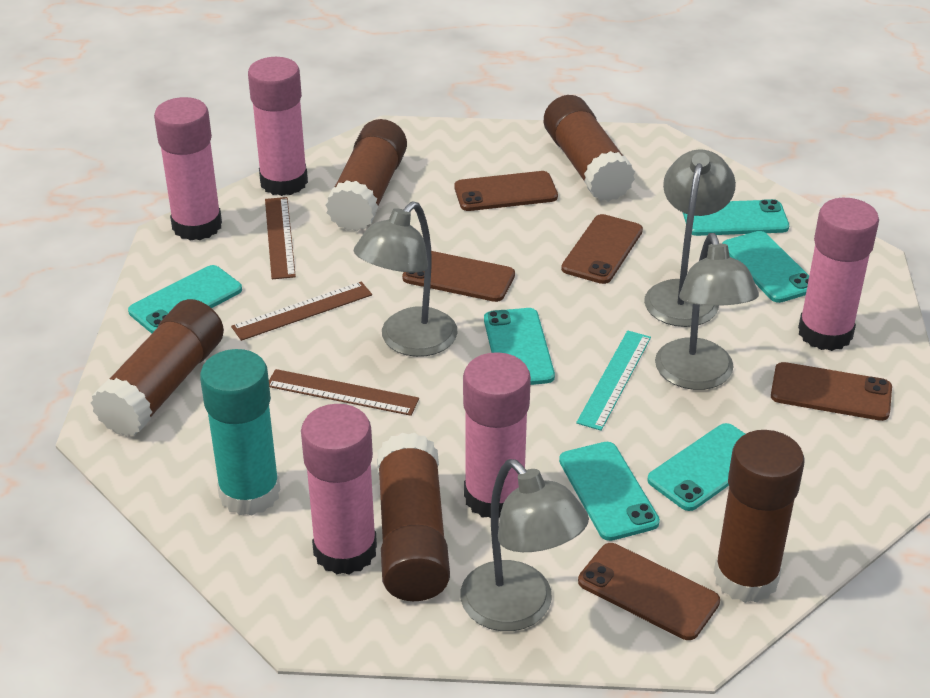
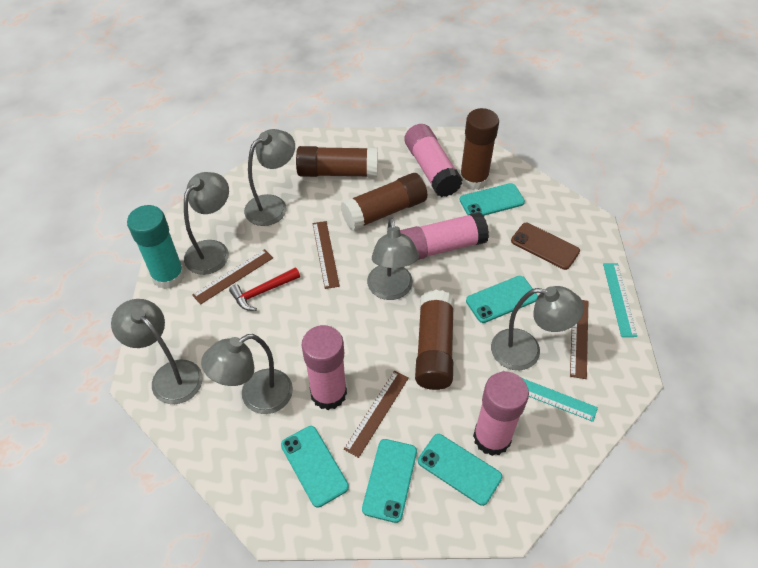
brown glue stick: [91,299,224,437] [326,119,407,231] [377,433,450,601] [544,95,635,202] [713,430,804,603] = 5 -> [296,146,378,177] [341,173,427,231] [415,290,454,390] [460,108,499,190] = 4
brown phone: [402,251,515,302] [454,171,558,211] [561,214,643,284] [578,543,720,640] [771,362,892,421] = 5 -> [511,223,580,270] = 1
brown ruler: [231,282,372,341] [265,197,296,279] [269,369,419,416] = 3 -> [192,249,273,305] [313,221,340,289] [344,371,409,458] [570,300,588,379] = 4
grey lamp: [354,201,458,357] [460,459,589,631] [644,149,736,327] [655,233,759,390] = 4 -> [111,299,203,404] [184,172,229,275] [201,334,293,414] [244,129,295,226] [367,218,419,300] [491,286,584,370] = 6
pink glue stick: [154,97,222,241] [248,57,308,196] [301,404,377,575] [463,352,531,518] [798,198,879,351] = 5 -> [302,325,347,410] [400,212,489,260] [405,124,463,197] [473,372,529,456] = 4
red hammer: none = 0 -> [229,267,300,311] = 1
turquoise phone: [128,265,242,333] [484,308,555,385] [559,442,660,541] [647,423,745,511] [683,199,789,236] [722,231,809,303] = 6 -> [281,426,349,508] [362,439,417,523] [418,434,502,506] [460,183,525,216] [466,276,538,323] = 5
turquoise ruler: [576,331,651,431] = 1 -> [502,371,598,422] [603,263,637,337] = 2

